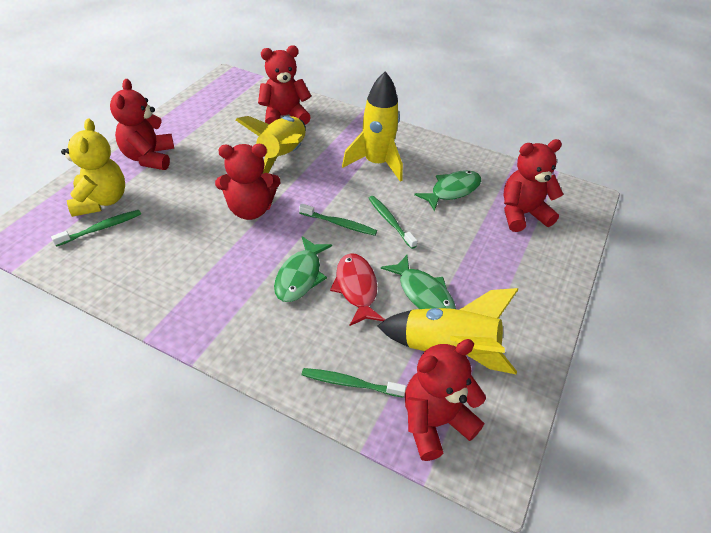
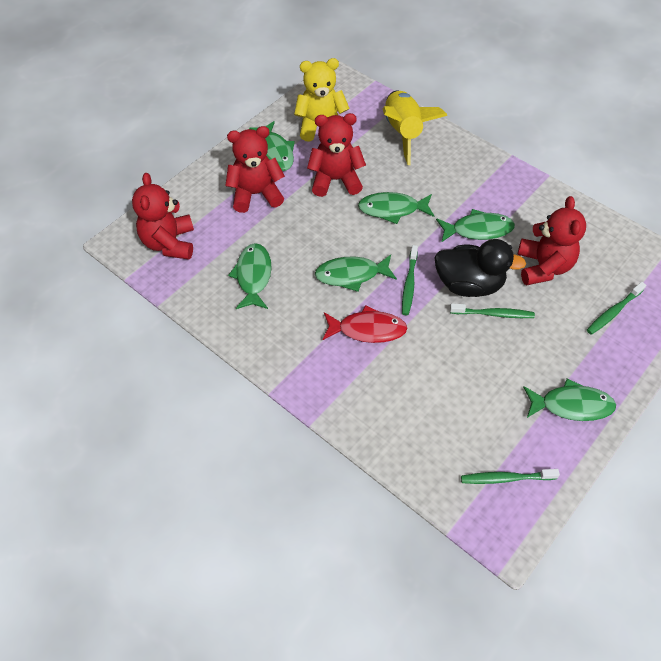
black duck: none = 0 -> [434,239,526,297] = 1
green fish: [274,236,332,302] [381,255,456,309] [414,170,481,211] = 3 -> [228,243,272,309] [249,121,295,171] [315,255,397,292] [358,192,434,224] [436,209,515,242] [523,378,616,421] = 6
red teddy bear: [110,79,174,170] [215,144,280,220] [258,45,311,125] [405,339,486,461] [503,139,563,232] = 5 -> [132,173,194,260] [225,126,285,213] [307,113,366,197] [518,196,586,285] = 4
yellow rocket: [236,116,306,174] [342,71,403,182] [377,288,518,375] = 3 -> [383,90,447,165] = 1

